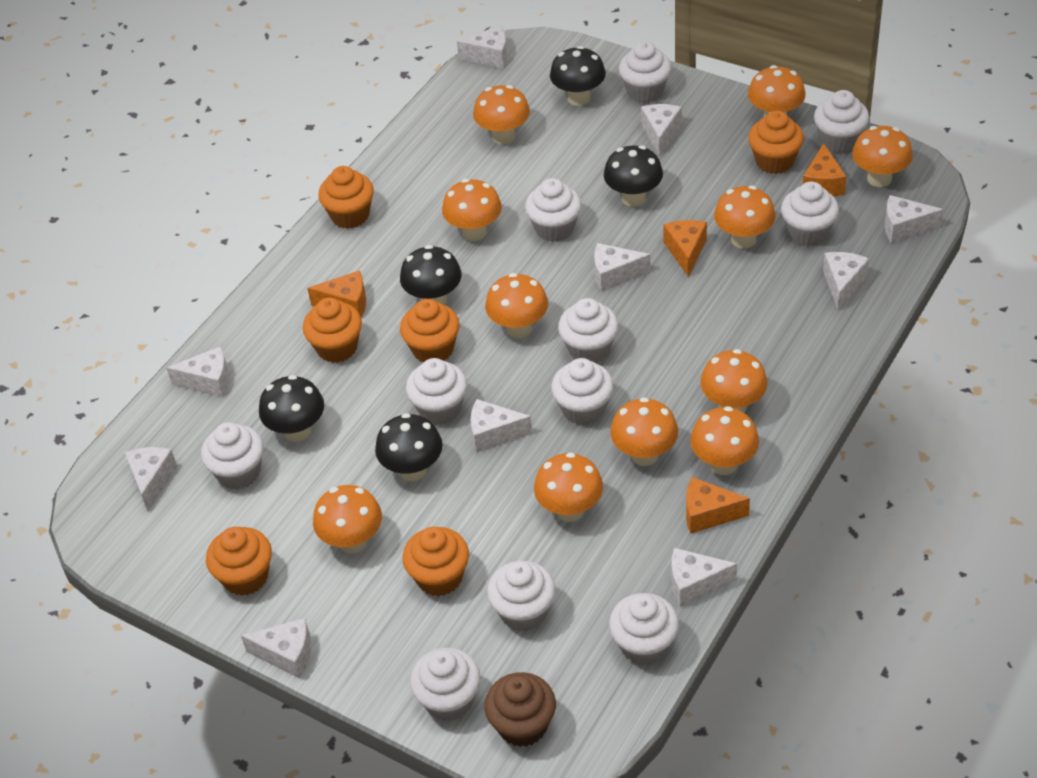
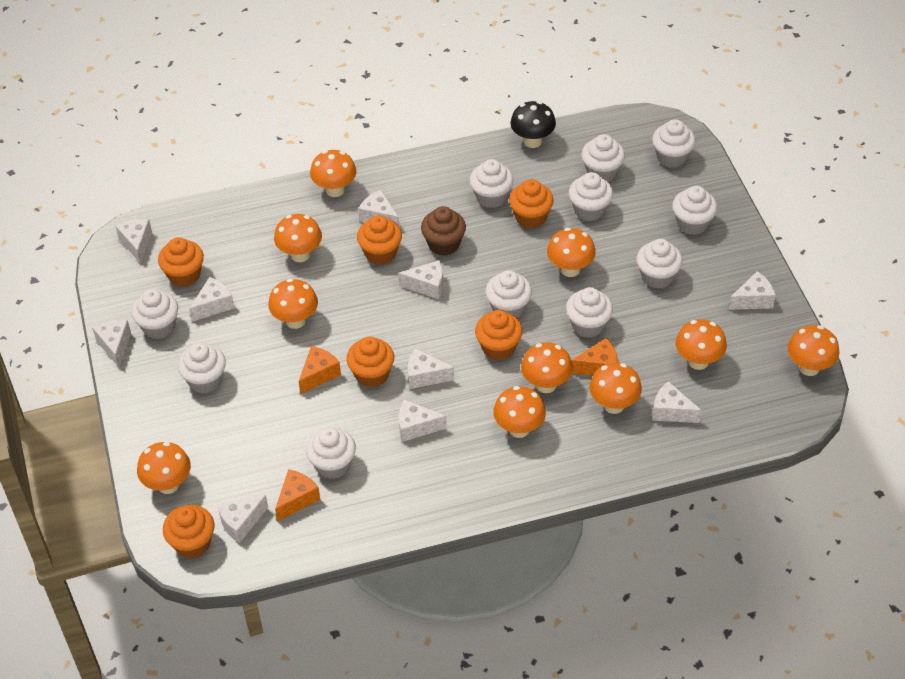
black mushroom: [259,375,324,442] [375,413,443,481] [400,245,462,305] [550,46,606,106] [604,145,663,207] = 5 -> [510,101,556,148] = 1
orange cheese: [307,270,366,317] [663,220,707,277] [686,477,750,534] [803,143,846,197] = 4 -> [275,469,320,522] [299,346,341,394] [571,338,618,376] = 3
orange mushroom: [313,485,382,553] [442,179,502,241] [473,85,530,144] [485,273,548,338] [534,452,603,522] [610,397,678,466] [690,406,759,475] [700,349,768,413] [714,186,776,249] [748,65,806,117] [852,126,913,187] = 11 -> [137,442,191,494] [268,279,318,329] [274,214,322,262] [310,150,357,197] [493,386,546,438] [521,342,573,393] [547,228,596,277] [590,363,642,414] [675,319,727,370] [788,325,839,376] = 10

